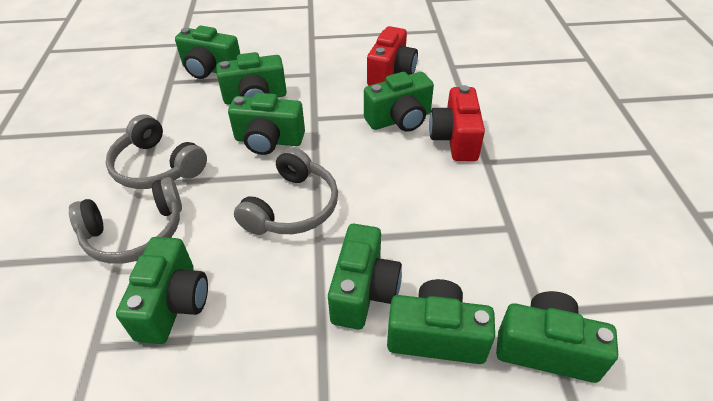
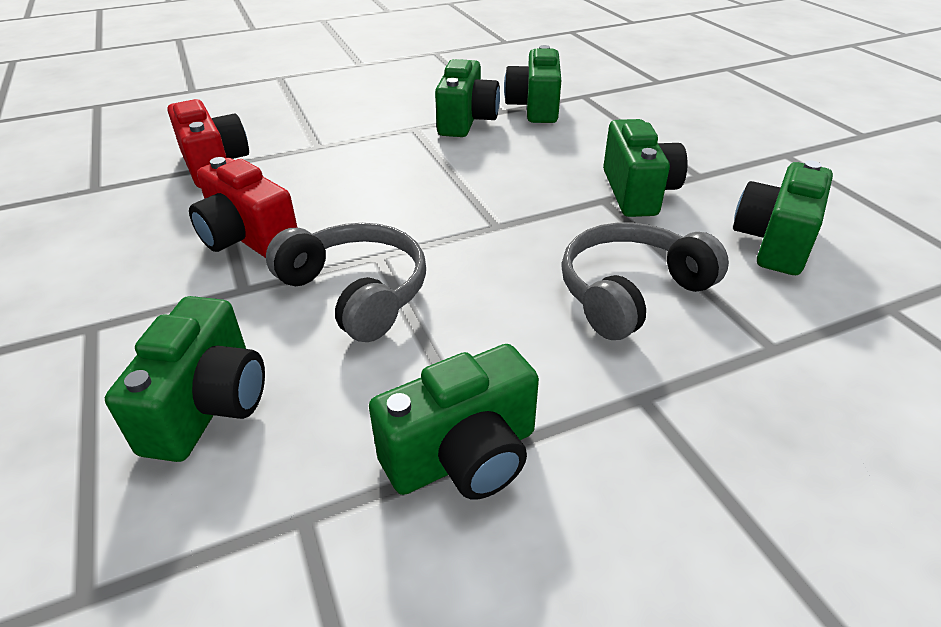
green camera: [116,237,208,344] [175,26,240,79] [216,52,287,104] [228,93,305,155] [328,224,402,329] [364,72,434,132] [387,279,495,364] [496,291,618,383] = 8 -> [105,296,265,462] [369,344,539,500] [435,59,500,137] [504,45,561,123] [603,119,688,217] [733,160,833,275] = 6
grey headphones: [69,177,182,264] [106,114,207,189] [234,147,338,235] = 3 -> [266,223,426,342] [561,223,729,340] = 2

